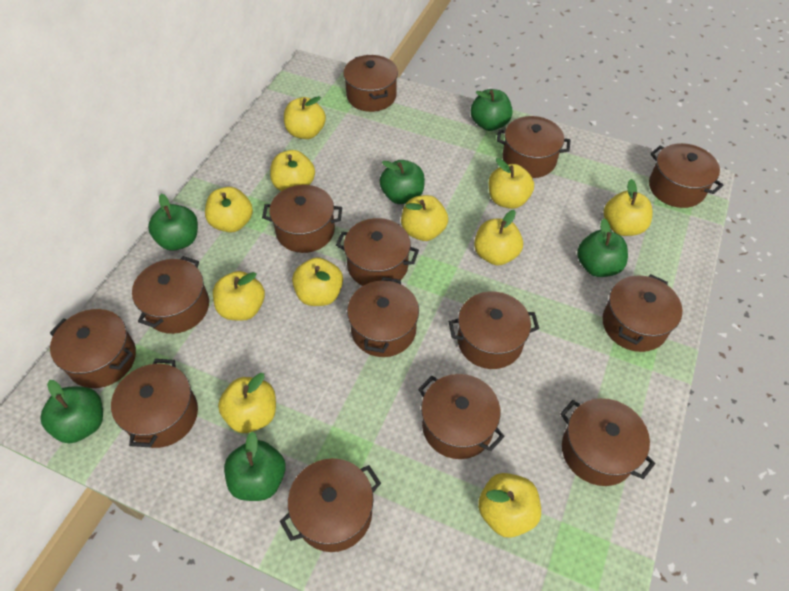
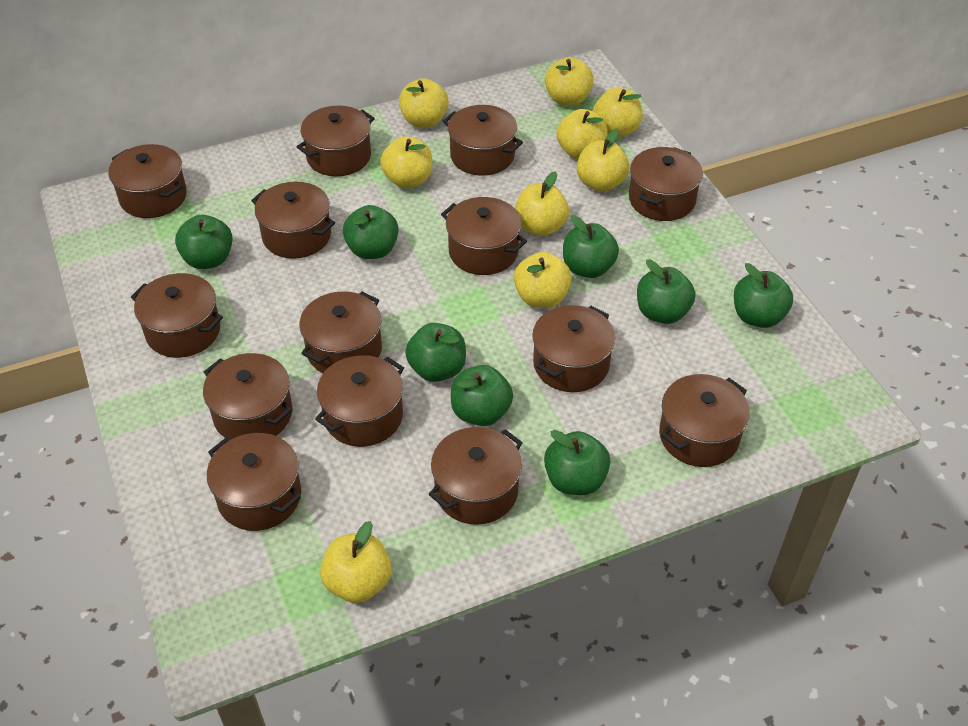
green apple: [40,380,103,443] [148,194,198,251] [224,431,286,501] [380,160,425,204] [471,89,513,131] [577,218,628,277] = 6 -> [175,215,233,269] [343,205,399,259] [405,323,466,382] [451,365,513,426] [544,430,610,495] [563,215,619,278] [637,259,695,324] [734,263,793,328] = 8
yellow apple: [205,187,253,232] [213,271,265,321] [218,373,276,433] [270,150,315,191] [284,96,326,139] [292,257,343,306] [401,195,448,241] [474,210,523,266] [478,473,541,538] [488,158,534,209] [604,179,653,236] = 11 -> [320,521,392,603] [380,136,432,188] [399,78,449,128] [514,252,572,308] [515,171,569,236] [545,57,594,106] [556,109,607,159] [577,129,629,192] [593,88,643,138] = 9

